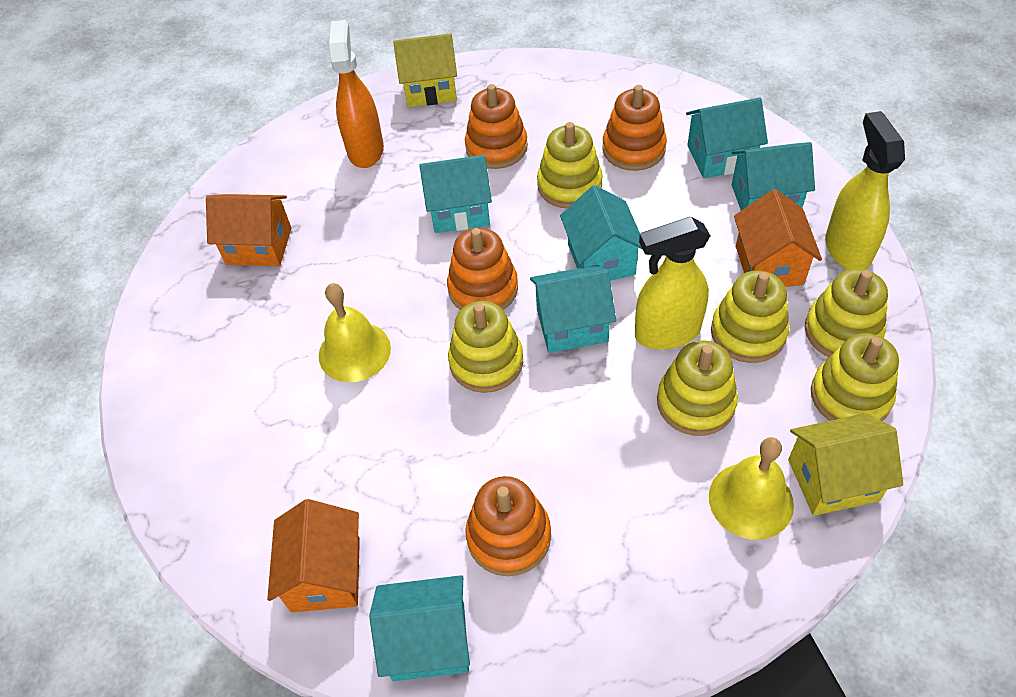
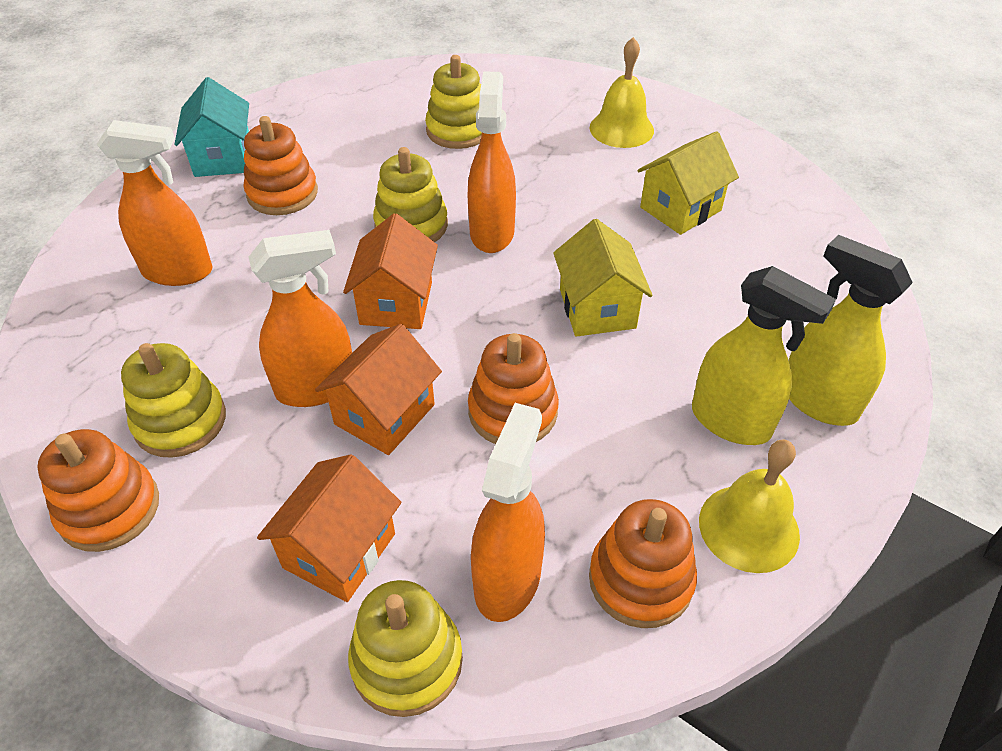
orange spray bottle: [329,20,384,168] = 1 -> [97,120,213,286] [248,230,352,407] [468,71,516,253] [471,403,545,622] = 4
turquoise house: [369,575,470,681] [419,155,492,233] [530,265,616,353] [560,185,642,281] [686,98,768,178] [732,142,815,211] = 6 -> [174,77,249,177] = 1
yellow stacking toy: [448,301,523,393] [537,122,603,208] [657,341,738,436] [711,270,789,363] [805,269,888,357] [811,333,899,421] = 6 -> [121,343,226,458] [348,580,463,717] [373,147,448,242] [425,55,482,149] = 4

